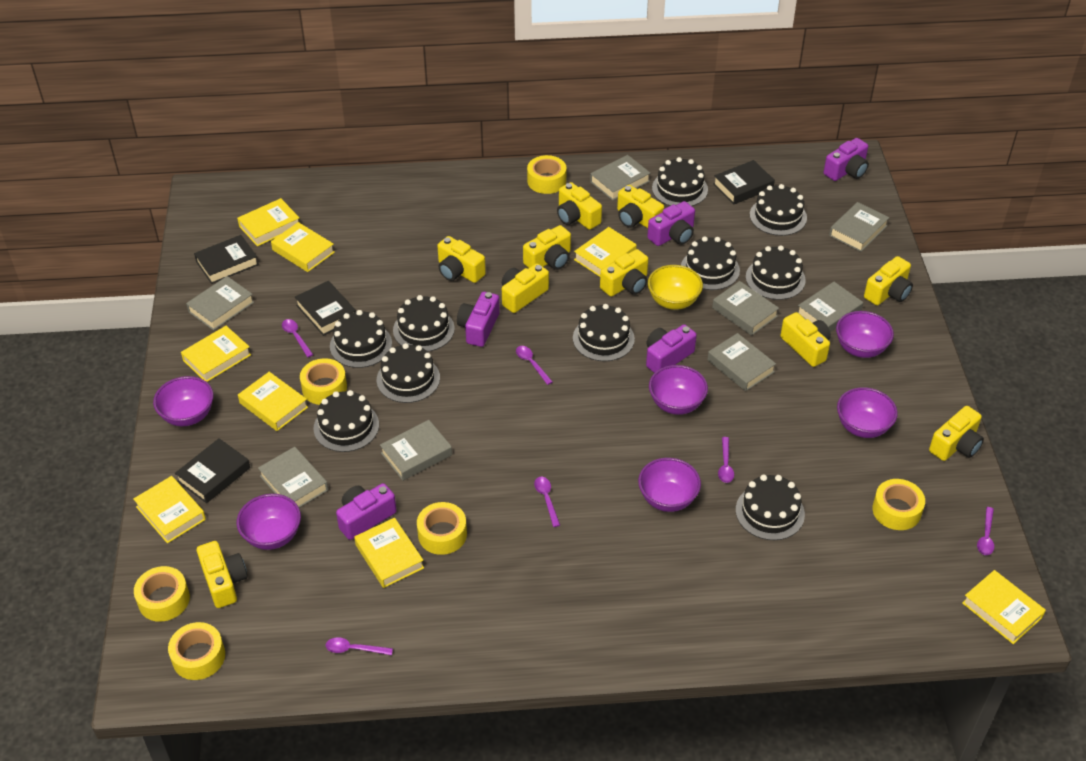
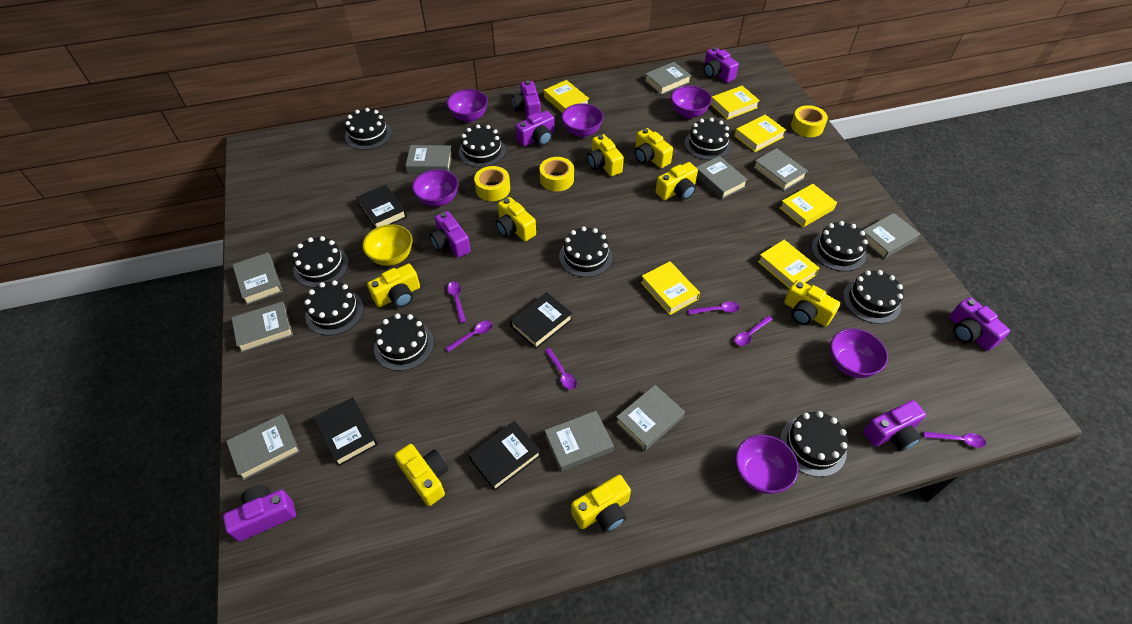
grey book: [186,276,254,331] [258,447,328,508] [380,420,452,480] [590,155,650,201] [707,333,776,391] [712,281,779,336] [798,282,863,332] [829,202,889,252] = 8 -> [226,414,300,480] [232,301,293,353] [233,253,283,305] [405,145,452,173] [545,411,614,472] [616,385,685,451] [644,62,691,95] [696,156,748,199] [753,148,808,191] [862,213,920,259] = 10
purple camera: [336,483,397,540] [457,292,500,347] [646,324,697,373] [647,201,695,246] [824,138,869,181] = 5 -> [223,485,296,542] [430,211,471,258] [512,80,541,117] [515,111,555,147] [704,47,739,83] [863,400,926,451] [949,297,1010,351] = 7
yellow book: [133,476,206,543] [181,326,251,382] [237,198,299,246] [238,372,308,431] [271,222,335,272] [354,518,424,588] [574,227,637,277] [962,570,1046,644] = 8 -> [544,80,589,113] [641,261,700,315] [711,86,760,120] [734,115,786,152] [758,240,820,289] [779,184,837,227] = 6
yellow camera: [197,541,248,608] [437,236,486,283] [502,263,549,313] [523,225,571,270] [557,182,602,230] [600,249,648,297] [617,185,664,228] [780,312,831,367] [864,256,913,305] [929,406,984,461] = 10 -> [367,264,420,307] [395,444,449,506] [496,197,536,241] [571,475,631,532] [587,134,624,176] [635,128,673,168] [655,162,698,200] [784,280,840,326] = 8
yellow tape: [134,566,190,622] [168,622,225,680] [300,358,347,405] [417,502,467,555] [527,155,567,194] [872,479,925,530] = 6 -> [474,166,510,201] [540,157,574,192] [791,105,828,137] = 3

